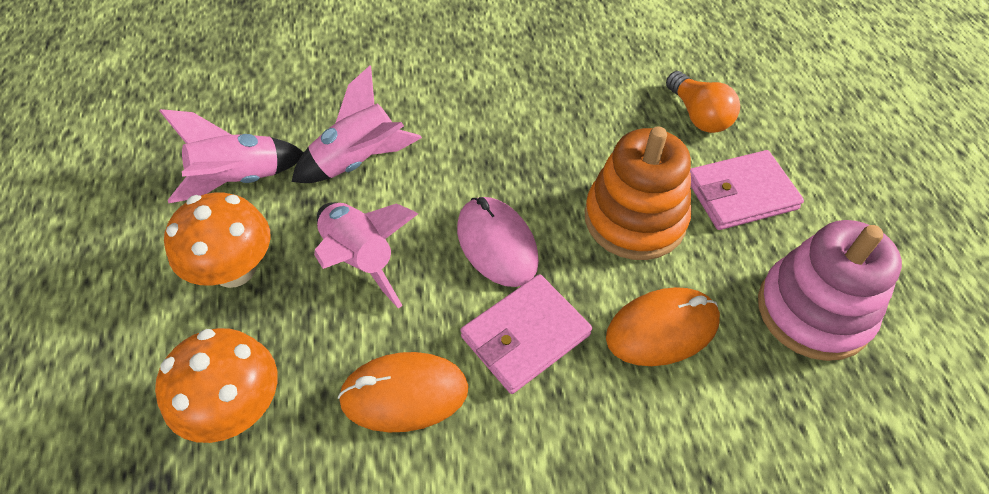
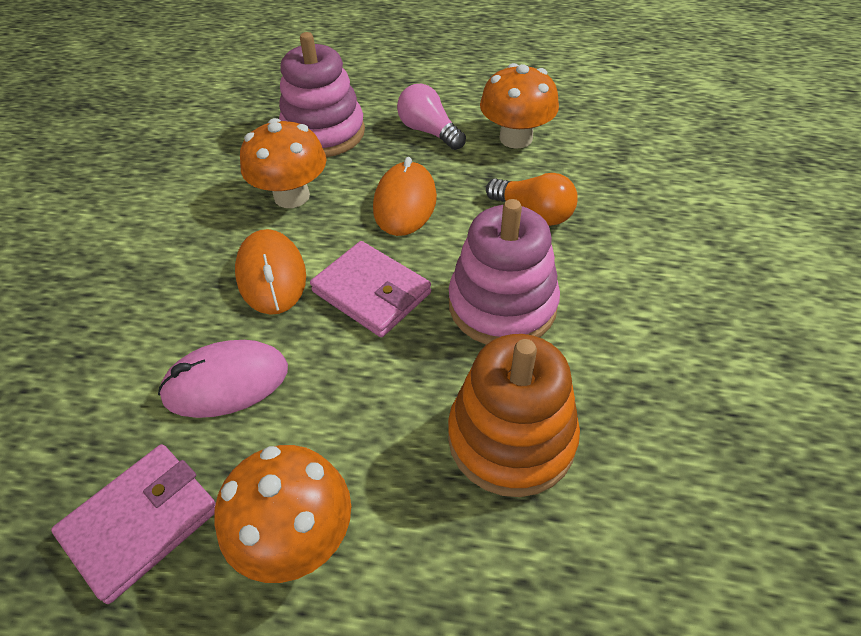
orange mushroom: [155,328,278,443] [164,192,271,288] = 2 -> [215,445,351,583] [240,118,326,208] [480,63,559,149] = 3
pink light bulb: none = 0 -> [397,84,466,150] = 1
pink rocket: [160,109,304,203] [291,66,422,183] [314,203,418,308] = 3 -> none = 0
pink stacking toy: [758,220,902,361] = 1 -> [279,32,365,157] [449,199,560,344] = 2

